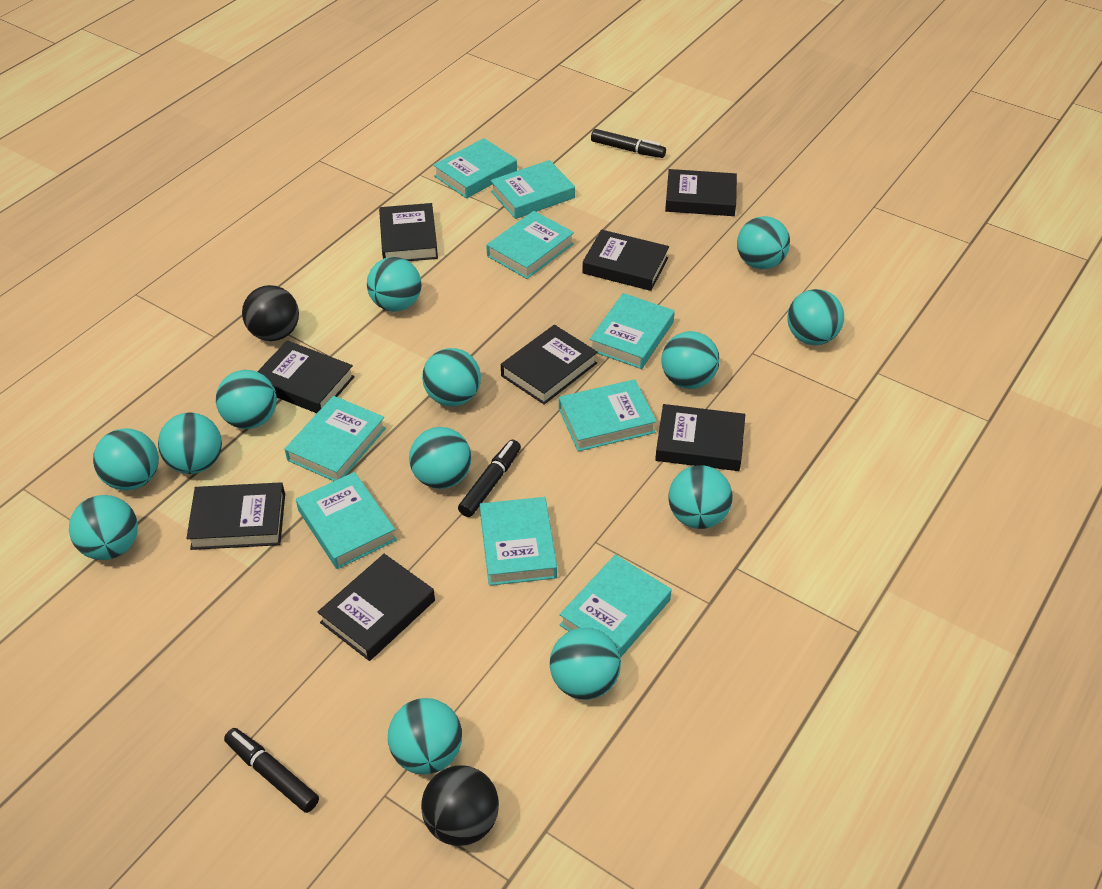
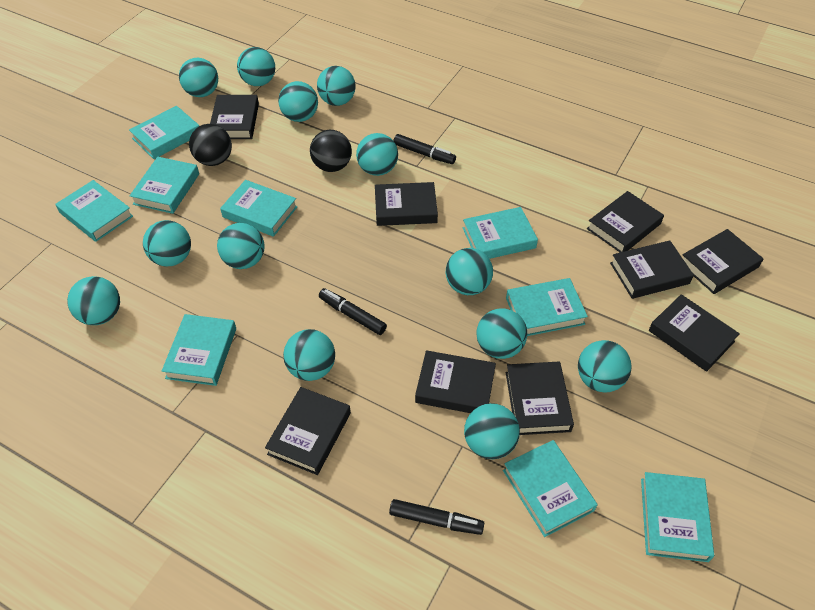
black book: [186,482,285,550] [257,340,355,413] [318,554,435,661] [379,203,438,261] [501,325,598,405] [582,230,669,291] [655,404,745,471] [665,169,737,216] = 8 -> [210,95,259,139] [265,387,351,475] [375,182,438,226] [415,350,496,413] [506,362,574,435] [587,191,664,252] [610,240,694,299] [649,294,740,372] [682,229,764,294] = 9

